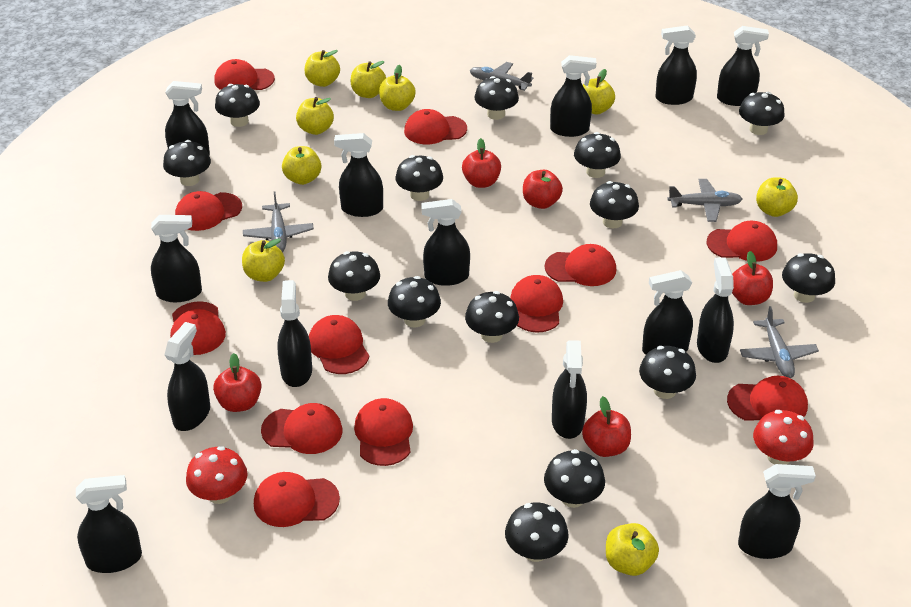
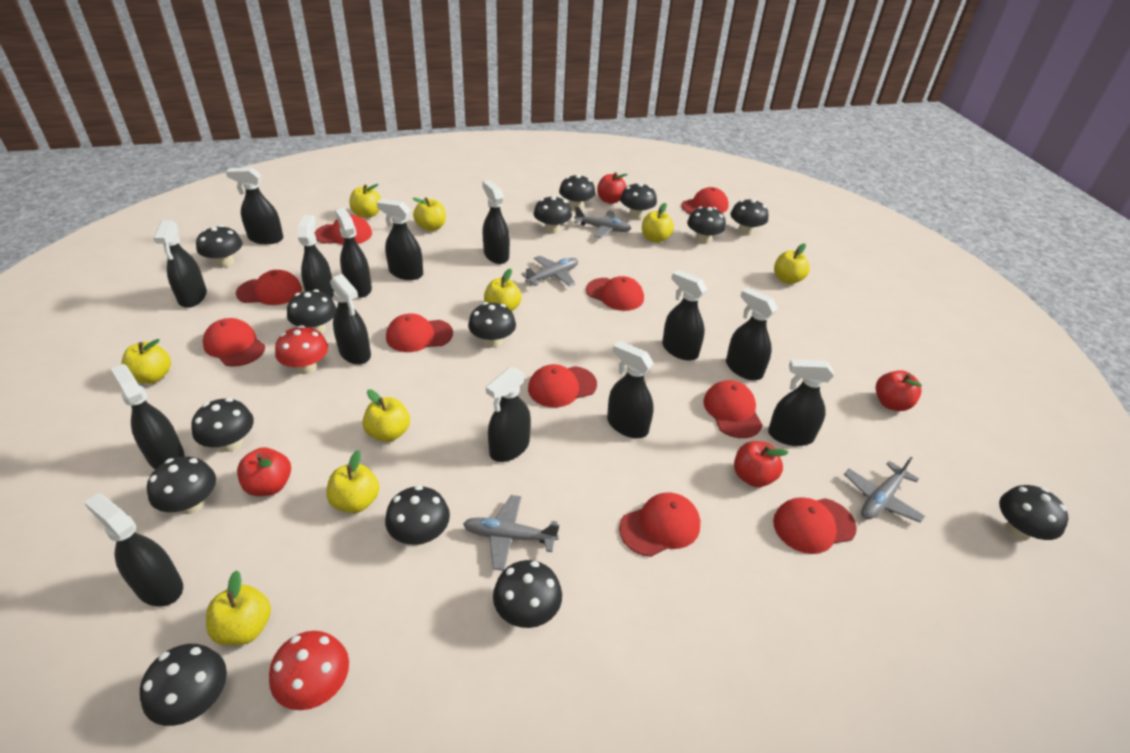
red apple: [213,353,262,412] [462,138,501,188] [523,170,563,209] [582,396,631,457] [732,251,773,305] = 5 -> [237,447,291,496] [597,172,628,204] [734,441,788,487] [876,370,922,411] = 4
red cap: [170,301,226,355] [175,191,242,231] [214,59,275,90] [254,472,340,527] [261,403,343,454] [309,315,369,374] [354,398,413,466] [404,109,467,144] [510,275,563,333] [545,244,616,286] [707,220,777,262] [727,376,808,421] = 12 -> [203,318,265,367] [236,270,302,305] [314,215,372,245] [386,314,453,352] [528,364,597,407] [586,276,644,311] [619,492,700,557] [682,187,729,214] [703,380,763,438] [773,497,857,554] = 10

